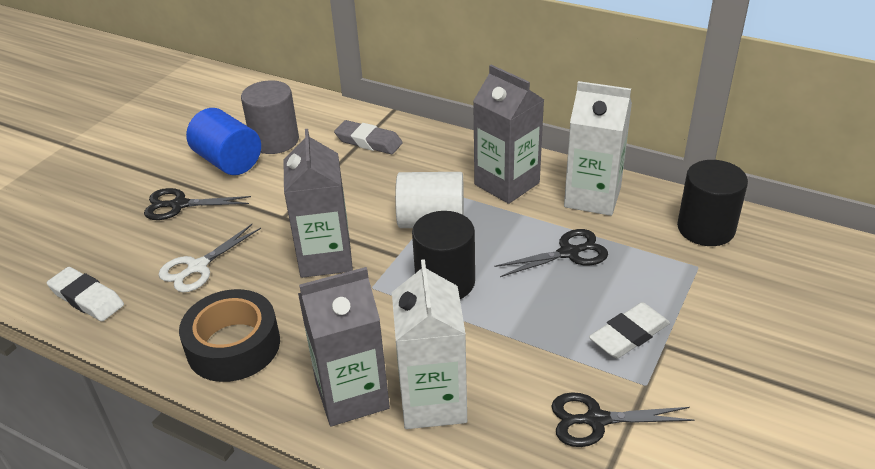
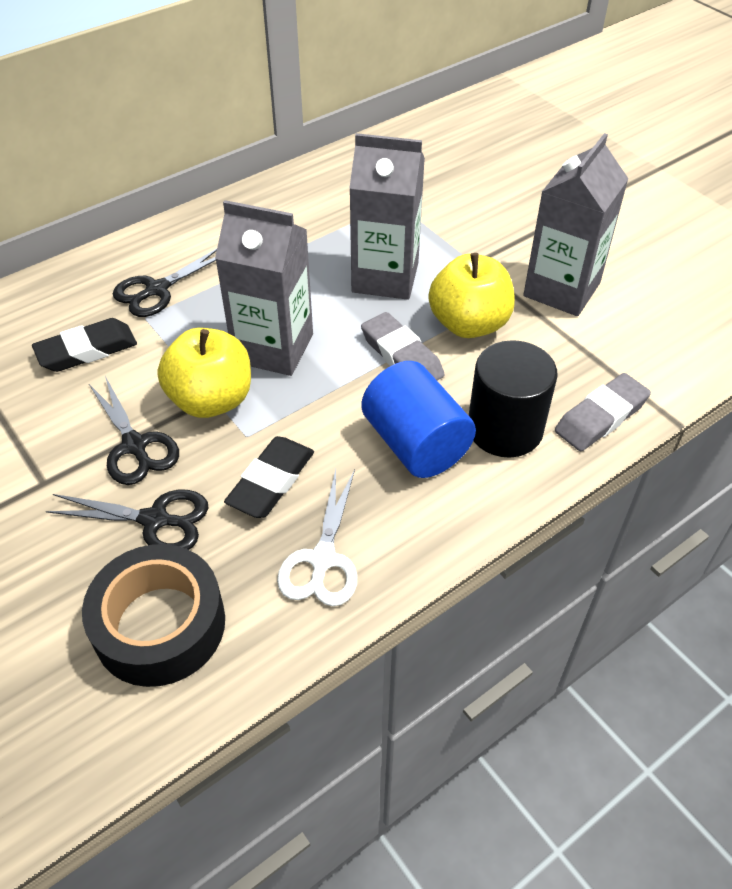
black cylinder: [412,211,475,299] [677,160,748,246] = 2 -> [469,340,558,458] = 1
black eraser: none = 0 -> [32,318,137,372] [224,436,314,518] = 2
grey cylinder: [241,80,299,154] = 1 -> none = 0
grey eraser: [334,120,403,154] = 1 -> [361,312,445,380] [555,373,651,451] = 2
white carton: [392,259,467,429] [564,81,632,216] = 2 -> none = 0
white cylinder: [395,172,464,228] = 1 -> none = 0
white eraser: [47,267,124,321] [589,302,670,358] = 2 -> none = 0
yellow apple: none = 0 -> [157,328,251,418] [429,253,515,338] = 2

